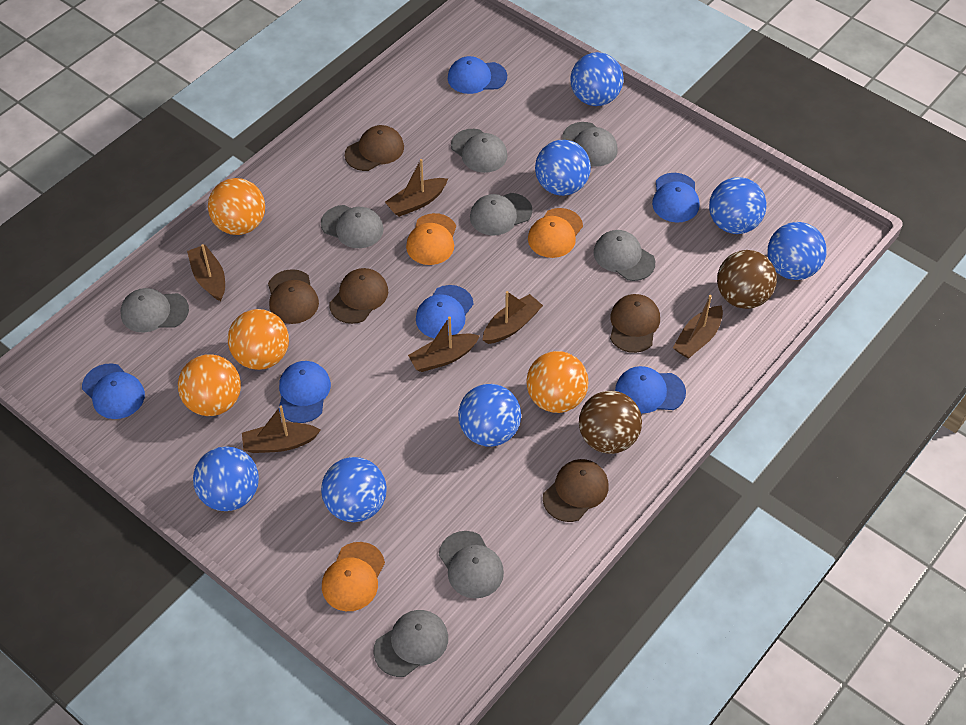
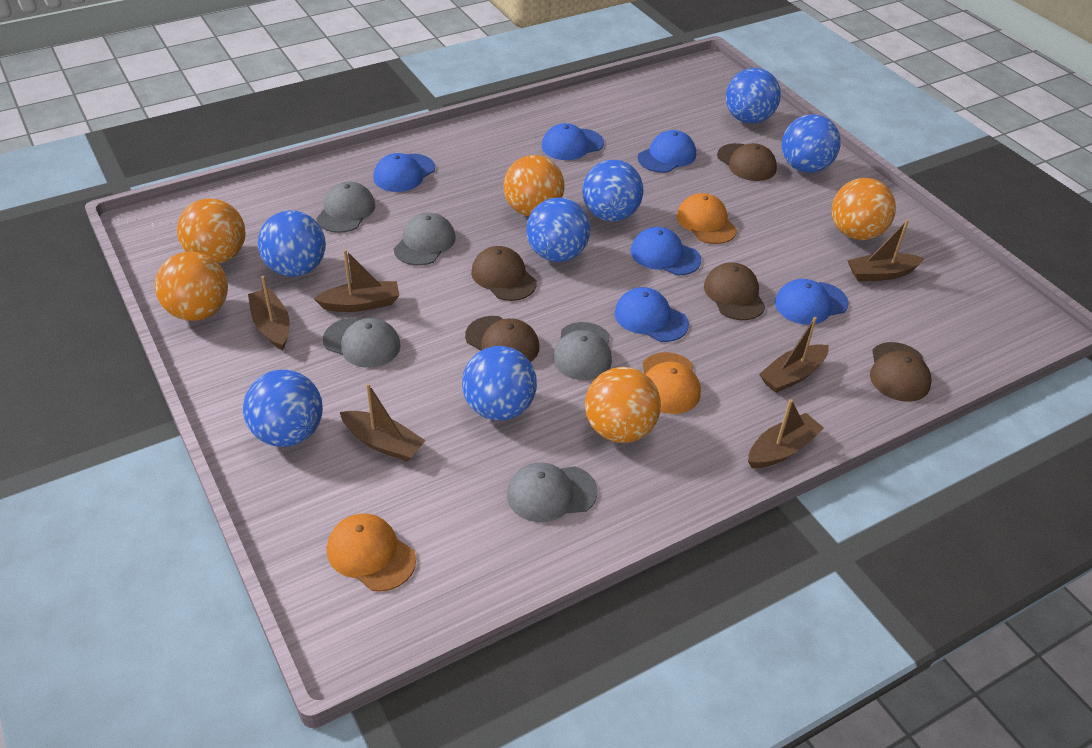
brown ball: [579,391,642,454] [717,250,777,309] = 2 -> none = 0
grey cap: [121,288,189,333] [321,205,384,248] [373,610,448,677] [439,531,504,598] [451,129,508,173] [470,193,532,236] [562,122,618,167] [594,230,655,281] = 8 -> [316,182,375,233] [323,318,401,368] [394,213,456,266] [507,462,598,522] [553,322,612,380] = 5
orange ball: [178,354,241,416] [208,178,265,235] [228,309,289,370] [526,351,588,413] = 4 -> [155,252,228,321] [177,198,246,264] [504,155,565,216] [585,367,661,443] [832,178,896,240] = 5

